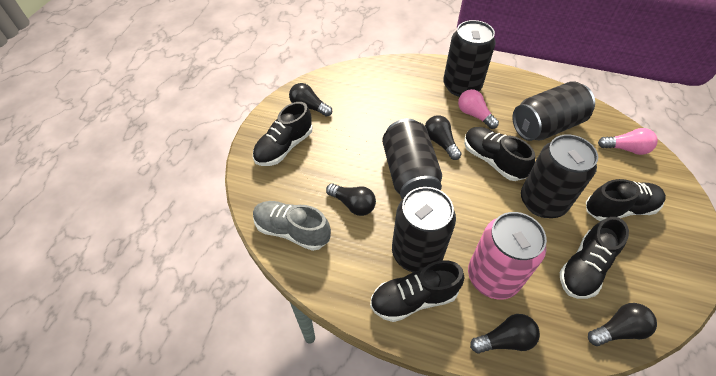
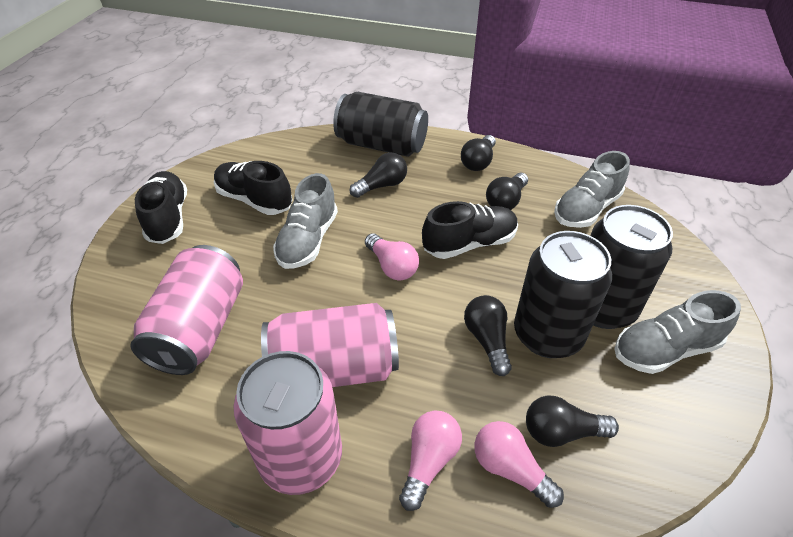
black can: [382,119,442,200] [392,187,456,272] [443,20,496,97] [512,81,595,141] [521,134,598,218] = 5 -> [333,92,428,157] [514,231,612,358] [590,205,673,329] = 3
black shoe: [253,102,313,166] [370,260,464,322] [464,127,535,181] [560,217,629,299] [586,179,666,221] = 5 -> [135,171,187,244] [214,161,292,215] [422,201,518,259] = 3
grey shoe: [253,201,331,251] = 1 -> [273,173,338,269] [554,151,630,228] [614,290,741,374] = 3
pink can: [468,212,547,300] = 1 -> [130,245,243,375] [233,351,342,495] [261,303,399,387] = 3
pink light bulb: [458,89,499,129] [598,128,658,155] = 2 -> [365,233,419,281] [399,411,462,511] [474,421,564,508] = 3

